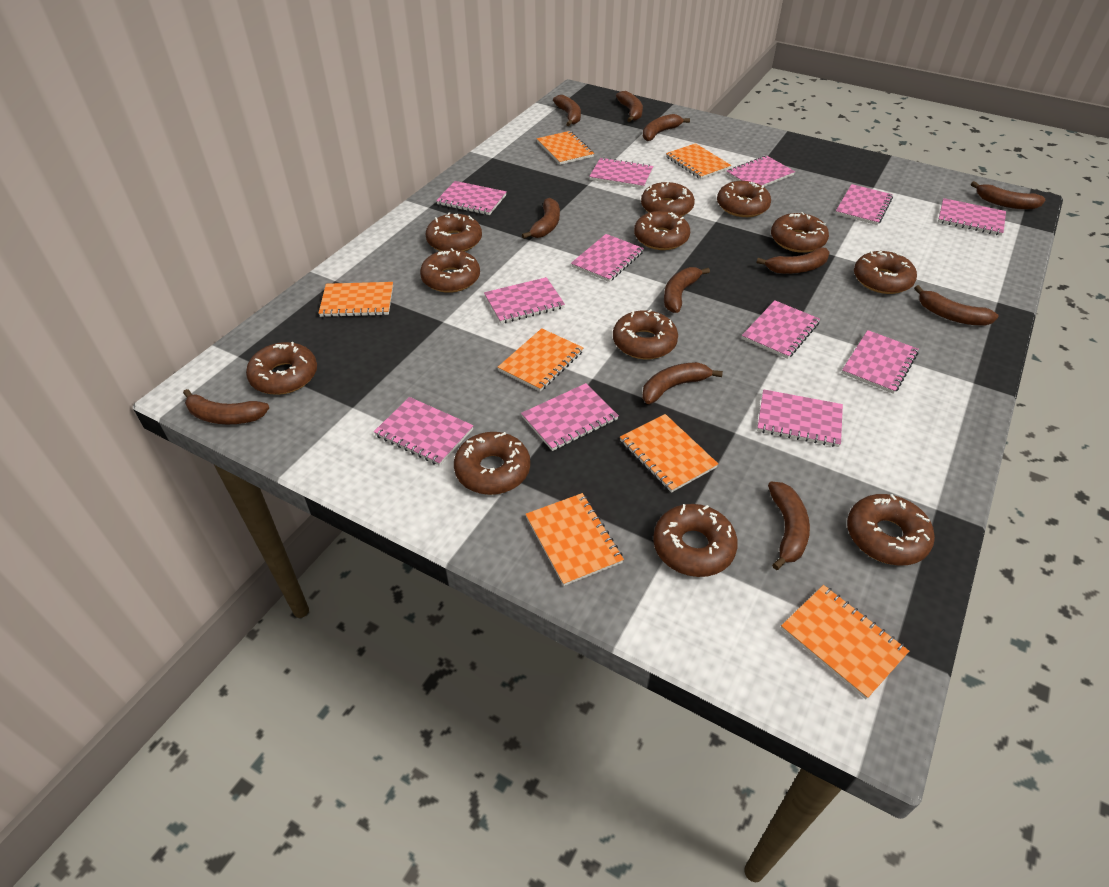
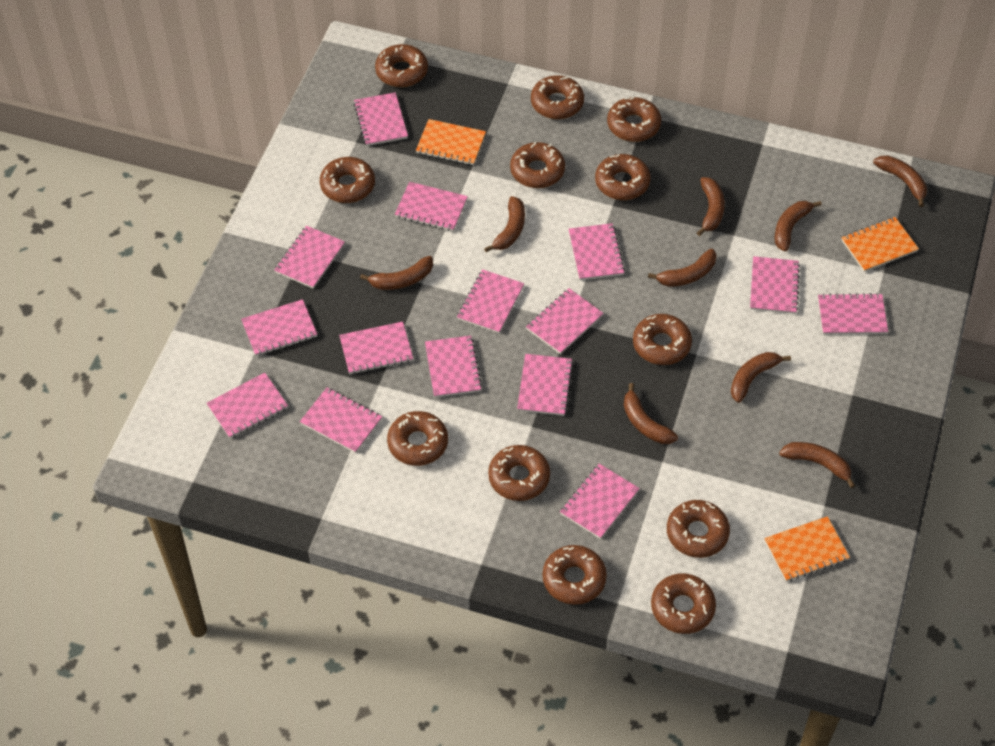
brown banana: [183,389,269,424] [522,198,560,239] [553,95,581,126] [616,91,643,122] [642,362,723,404] [643,114,690,141] [664,267,710,313] [756,247,830,274] [768,482,810,570] [914,285,999,326] [971,181,1045,209] = 11 -> [360,256,433,290] [484,196,525,252] [624,383,678,444] [648,249,717,287] [697,177,725,236] [731,352,791,403] [775,201,822,251] [779,442,855,488] [873,155,927,207] = 9
orange notebook: [318,282,393,317] [497,328,583,392] [525,493,624,586] [537,131,594,165] [620,414,718,493] [666,143,731,179] [781,585,909,699] = 7 -> [416,119,486,165] [764,516,850,581] [841,217,919,272] = 3
pink notebook: [374,397,474,466] [436,181,507,215] [484,277,565,324] [521,383,619,451] [571,234,644,282] [589,157,653,189] [727,155,795,187] [742,300,820,359] [757,389,843,447] [835,184,893,225] [842,330,919,394] [938,198,1006,236] = 12 -> [207,373,288,438] [241,299,317,356] [274,226,345,289] [300,388,382,453] [339,322,413,374] [353,92,408,146] [395,182,468,231] [425,336,482,398] [457,269,524,333] [517,354,573,416] [526,288,603,354] [560,464,640,539] [569,223,625,280] [750,256,800,314] [818,293,888,334] = 15

